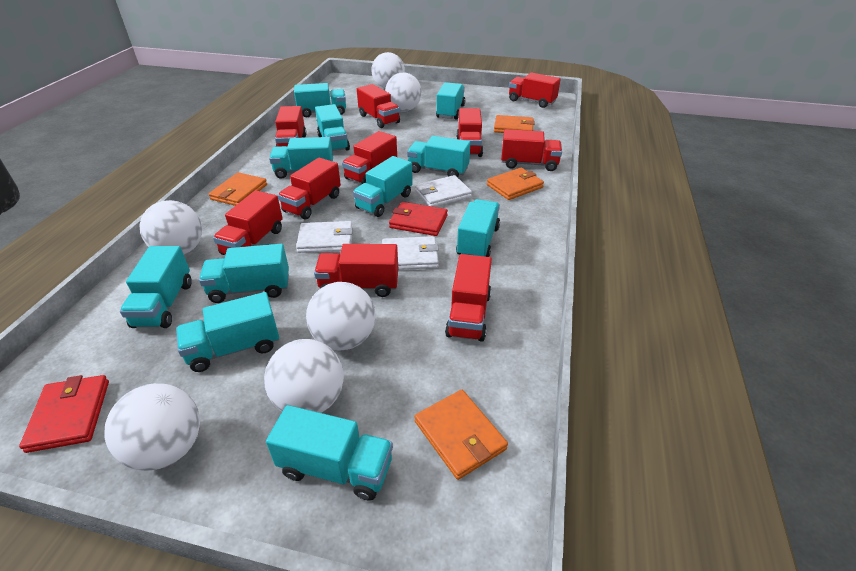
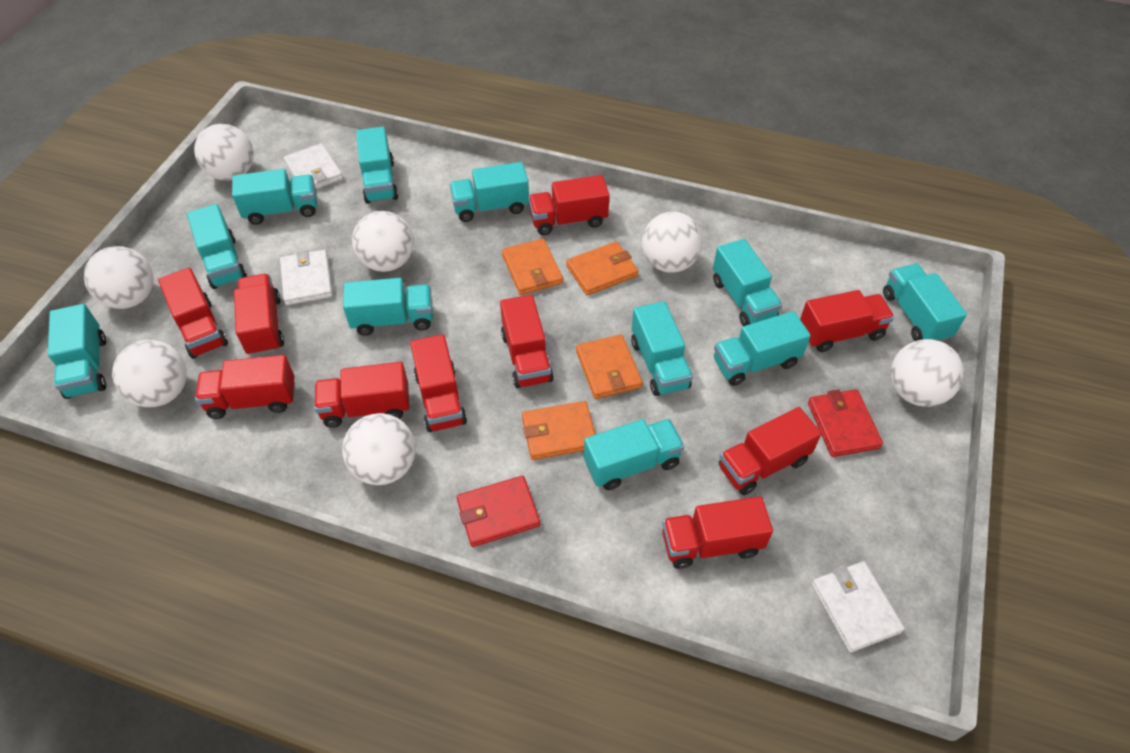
white ball: [104,383,200,471] [140,200,202,254] [264,339,344,413] [306,282,376,350] [371,52,405,88] [385,73,422,112] = 6 -> [84,246,154,309] [112,340,187,407] [194,124,254,181] [342,413,416,485] [352,211,414,272] [642,212,703,273] [891,339,964,407] = 7

